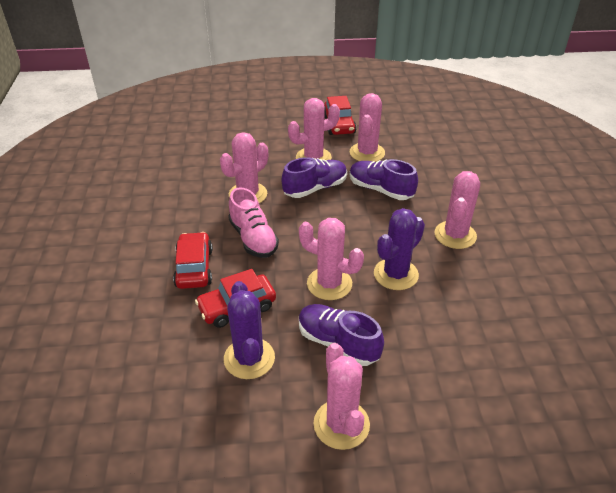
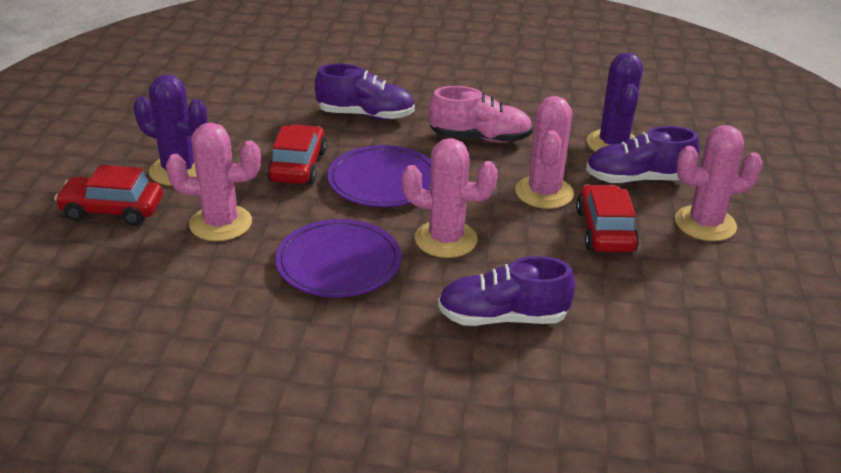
pink cactus: [220,132,268,203] [288,98,340,160] [299,218,364,300] [313,343,370,450] [350,93,385,162] [434,171,480,249] = 6 -> [166,122,261,241] [402,138,498,258] [515,96,574,209] [675,125,763,241] = 4
purple plate: none = 0 -> [275,219,401,297] [327,145,431,207] = 2

